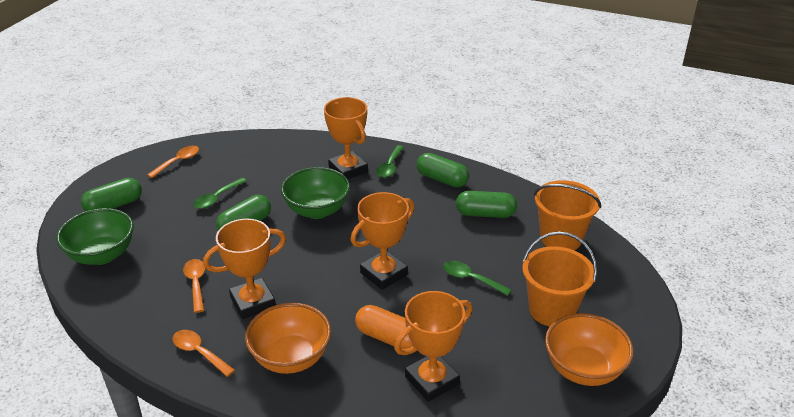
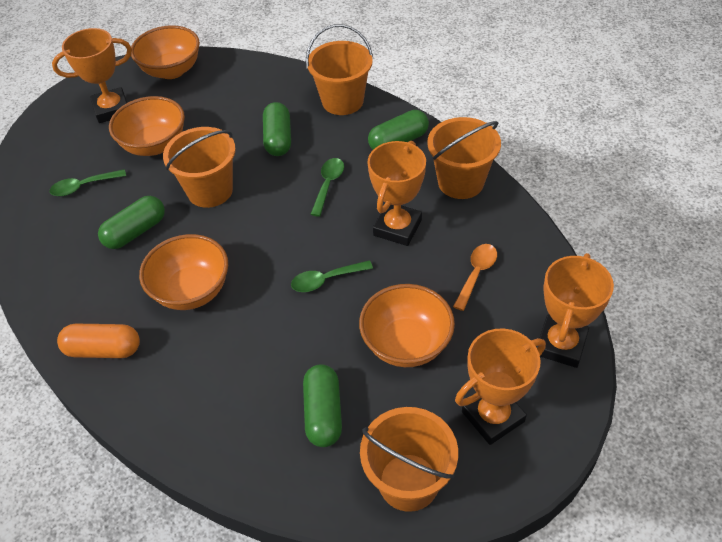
green bowl: [56,208,134,265] [281,167,350,219] = 2 -> none = 0
orange bowl: [245,303,331,374] [545,313,634,386] = 2 -> [109,96,185,156] [131,25,200,79] [139,234,228,310] [359,284,455,367] = 4
orange bucket: [522,231,597,326] [534,180,601,250] = 2 -> [163,127,236,208] [306,24,373,115] [360,407,458,512] [427,117,501,199] = 4
orange spoon: [147,146,199,178] [173,330,235,377] [183,259,205,313] = 3 -> [453,244,497,311] = 1

